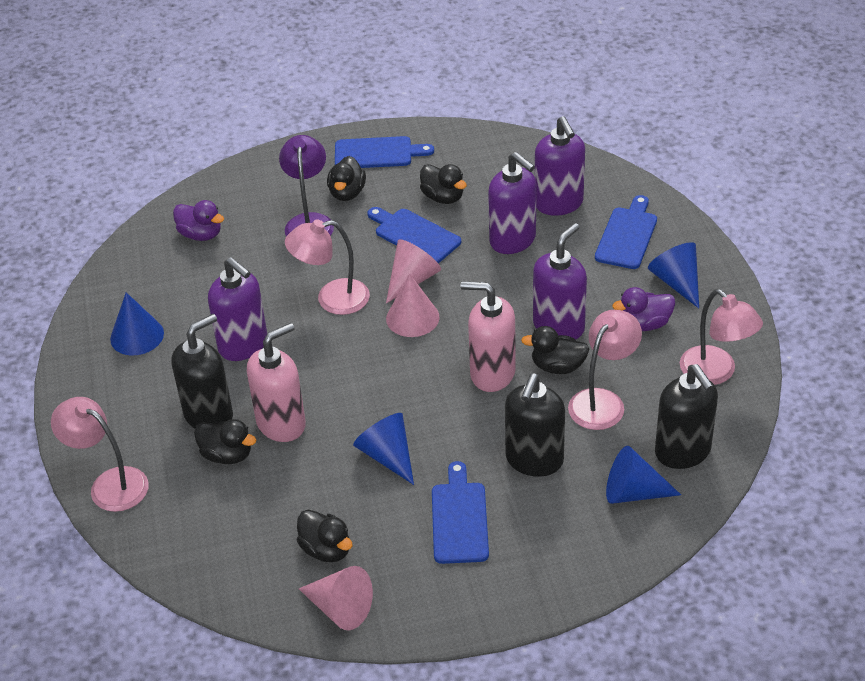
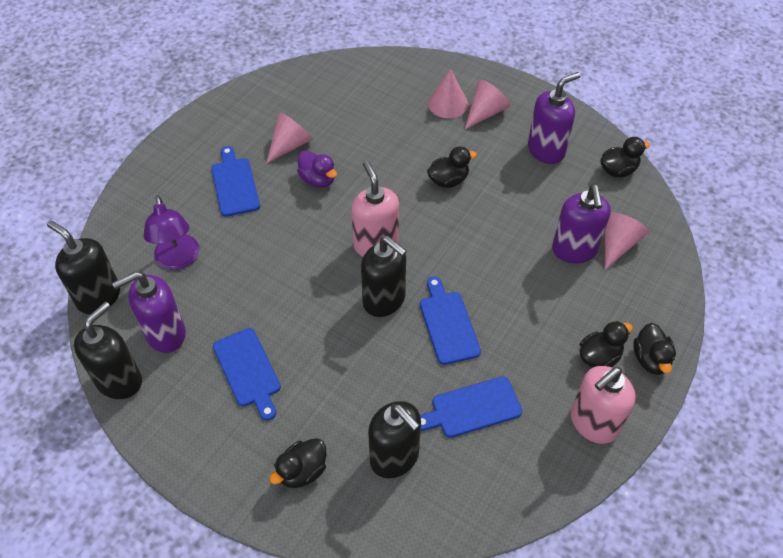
black soap dispenser: [172,314,233,429] [505,373,565,477] [655,364,718,469] = 3 -> [47,220,120,314] [74,302,142,399] [361,236,407,317] [368,401,421,478] = 4
blue cone: [110,292,164,355] [353,413,414,485] [606,446,681,504] [648,242,699,308] = 4 -> none = 0
pink cone: [299,566,373,630] [386,239,441,304] [386,274,440,337] = 3 -> [266,112,313,164] [428,69,468,118] [465,80,510,129] [605,212,649,270] = 4
pink lamp: [51,397,149,512] [285,220,370,315] [568,310,642,430] [680,289,763,385] = 4 -> none = 0
purple duck: [173,200,224,241] [612,287,675,331] = 2 -> [297,150,337,187] = 1
purple soap dispenser: [208,257,267,361] [488,152,536,254] [533,223,587,340] [535,116,585,216] = 4 -> [112,271,186,353] [528,72,581,164] [552,185,611,263] = 3

